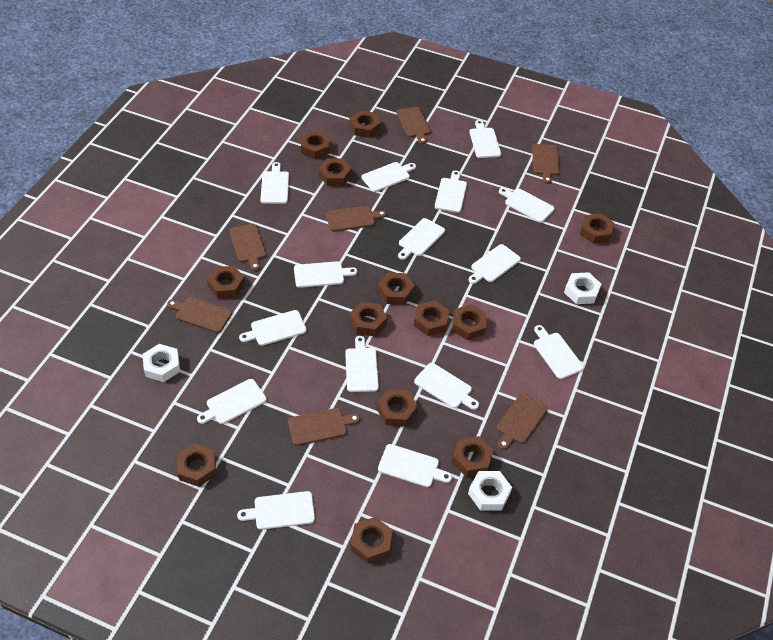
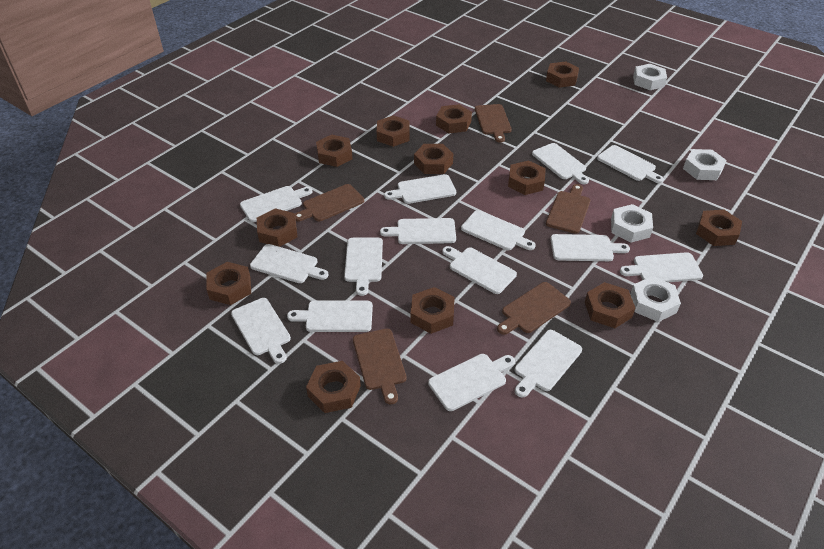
brown cutting board: [167,297,232,333] [229,224,266,271] [288,408,360,446] [326,206,386,232] [396,107,431,144] [497,393,548,450] [532,144,560,184] = 7 -> [295,184,364,222] [353,329,407,404] [475,104,512,143] [497,282,571,335] [546,184,590,234] = 5
brown nut: [176,443,217,487] [207,266,245,299] [301,130,330,159] [318,159,352,186] [349,111,381,138] [350,302,387,336] [351,517,393,563] [377,389,418,427] [378,272,415,305] [414,300,449,336] [452,304,487,340] [452,436,494,477] [580,213,614,244] = 13 -> [207,262,251,305] [257,208,297,247] [306,361,361,413] [316,135,352,167] [377,115,409,147] [411,287,455,334] [414,144,453,174] [436,104,472,134] [508,160,546,195] [546,61,579,88] [585,282,635,328] [696,210,742,246] = 12
white nut: [143,344,180,382] [468,471,512,511] [564,272,601,304] = 3 -> [611,204,653,243] [630,276,681,322] [633,64,667,90] [683,149,727,180] = 4

